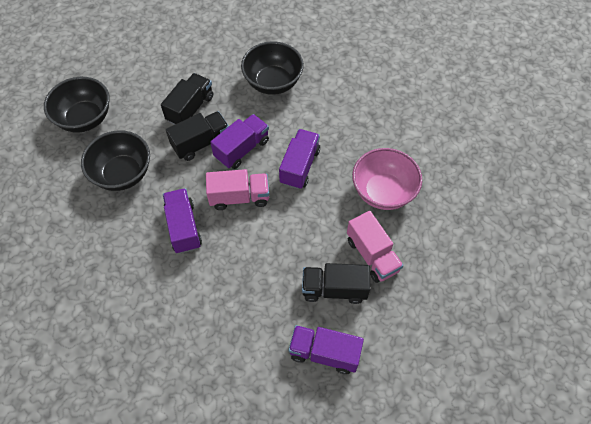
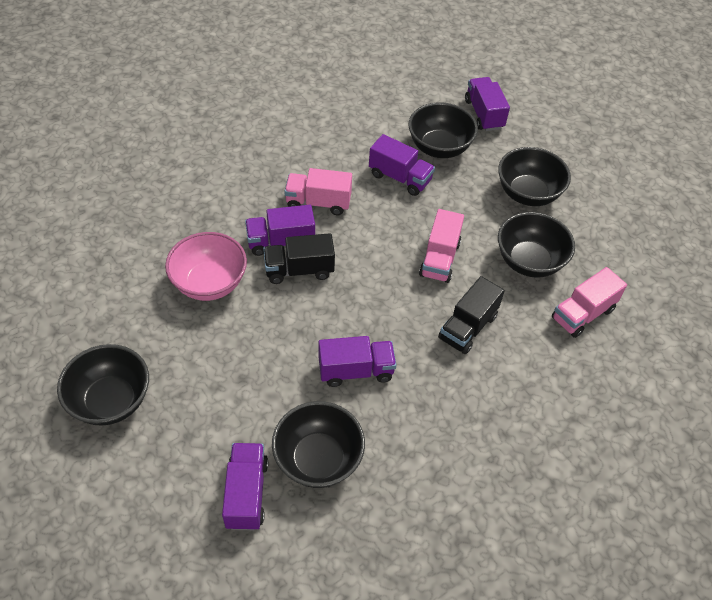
black bowl: [44,77,110,133] [81,130,150,191] [241,41,304,95] = 3 -> [57,344,149,426] [272,401,365,488] [408,102,478,158] [498,147,571,206] [498,212,575,278] = 5
black truck: [161,73,213,125] [166,111,229,161] [302,263,370,304] = 3 -> [263,233,335,284] [438,276,505,354] = 2
pink truck: [206,169,269,210] [347,211,403,283] = 2 -> [284,168,352,215] [419,209,464,283] [552,267,627,338] = 3
purple truck: [163,188,202,254] [210,114,269,169] [279,129,320,189] [289,325,364,374] = 4 -> [222,443,268,530] [245,205,315,256] [318,336,397,387] [369,134,435,196] [465,77,510,131] = 5

